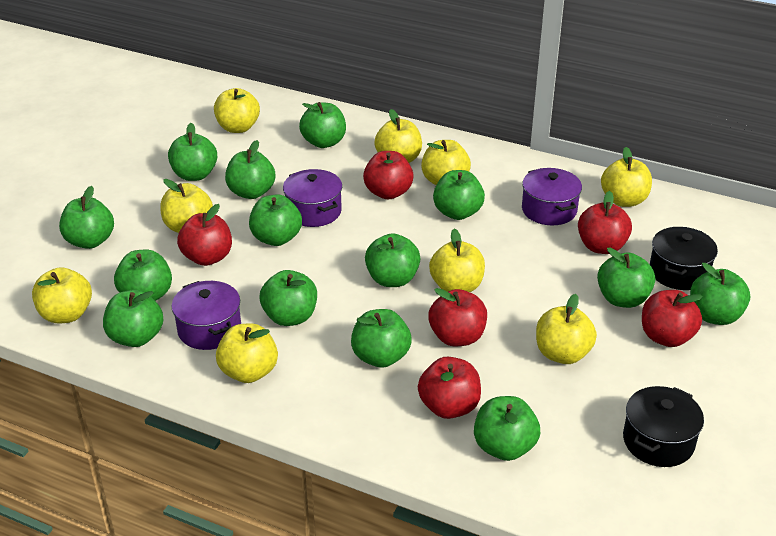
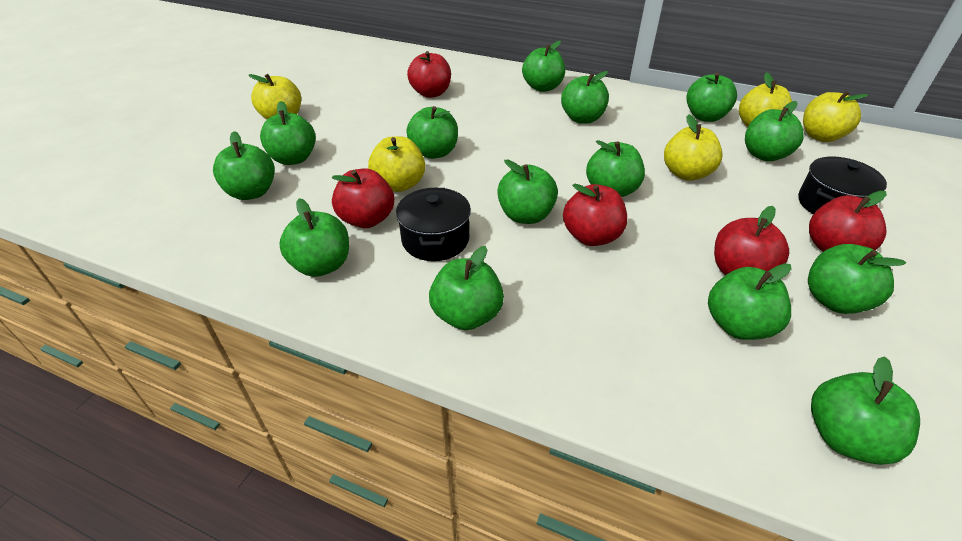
purple pot: [171,281,241,350] [283,169,342,227] [522,168,582,225] = 3 -> none = 0
red apple: [177,204,232,266] [363,151,414,199] [418,357,481,419] [428,288,487,346] [578,191,632,254] [642,290,703,347] = 6 -> [332,168,394,228] [407,51,451,98] [563,184,627,246] [714,206,789,275] [809,191,887,251] = 5
yellow apple: [32,267,92,323] [160,179,213,233] [214,88,260,133] [216,323,278,383] [374,109,422,163] [421,140,471,185] [429,229,485,292] [536,294,597,364] [601,147,652,207] = 9 -> [249,74,301,119] [368,136,425,192] [664,114,723,181] [739,73,792,127] [803,91,868,142] = 5

